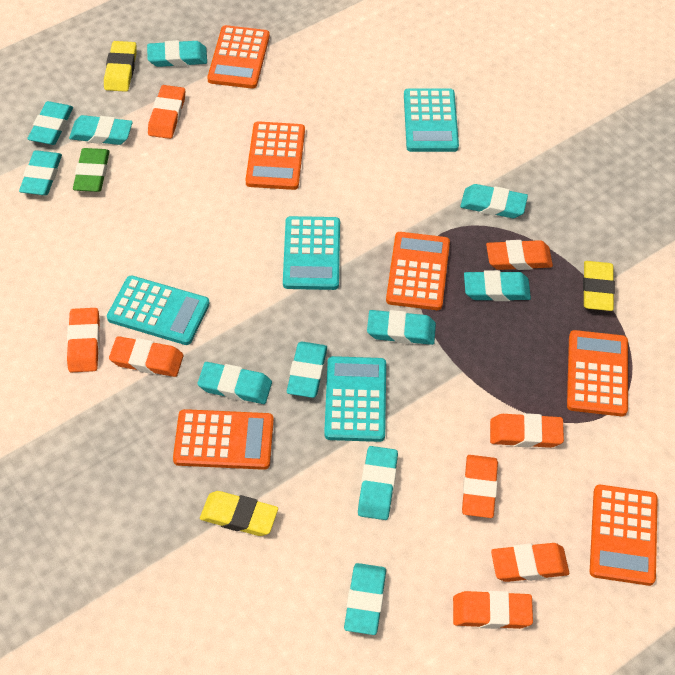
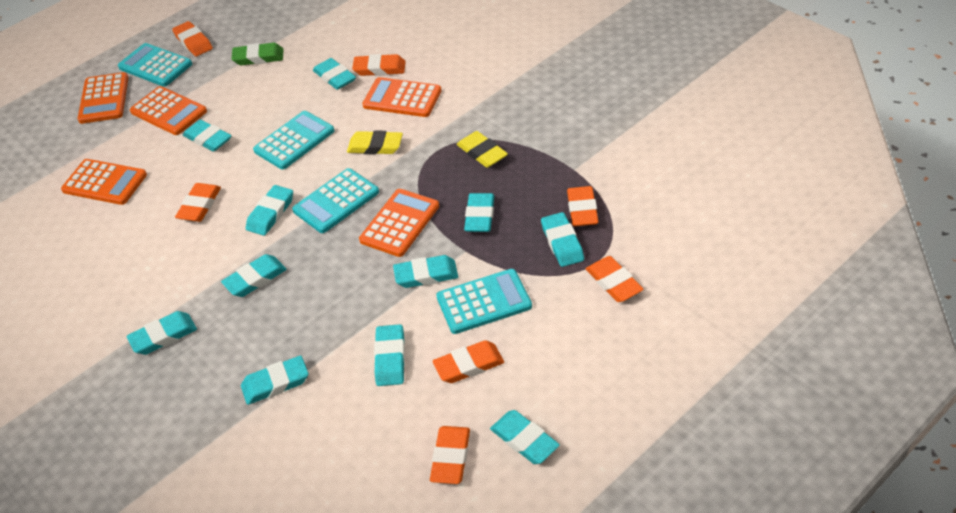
orange calculator: [173,409,274,470] [207,25,270,89] [246,121,305,190] [386,232,450,310] [567,330,628,416] [590,485,658,586] = 6 -> [61,159,147,205] [77,72,129,124] [130,86,207,135] [359,189,439,257] [362,77,442,117] = 5
orange eraser: [67,308,100,372] [109,336,184,377] [148,85,185,139] [453,591,533,629] [462,455,498,518] [486,240,553,270] [490,413,564,448] [491,543,569,582] = 8 -> [172,21,213,57] [175,183,221,222] [352,54,406,76] [430,426,470,484] [433,340,504,383] [567,186,599,226] [586,256,644,302] = 7
yellow eraser: [104,41,137,92] [200,491,278,536] [583,261,615,311] = 3 -> [347,130,403,155] [457,131,508,168] = 2

